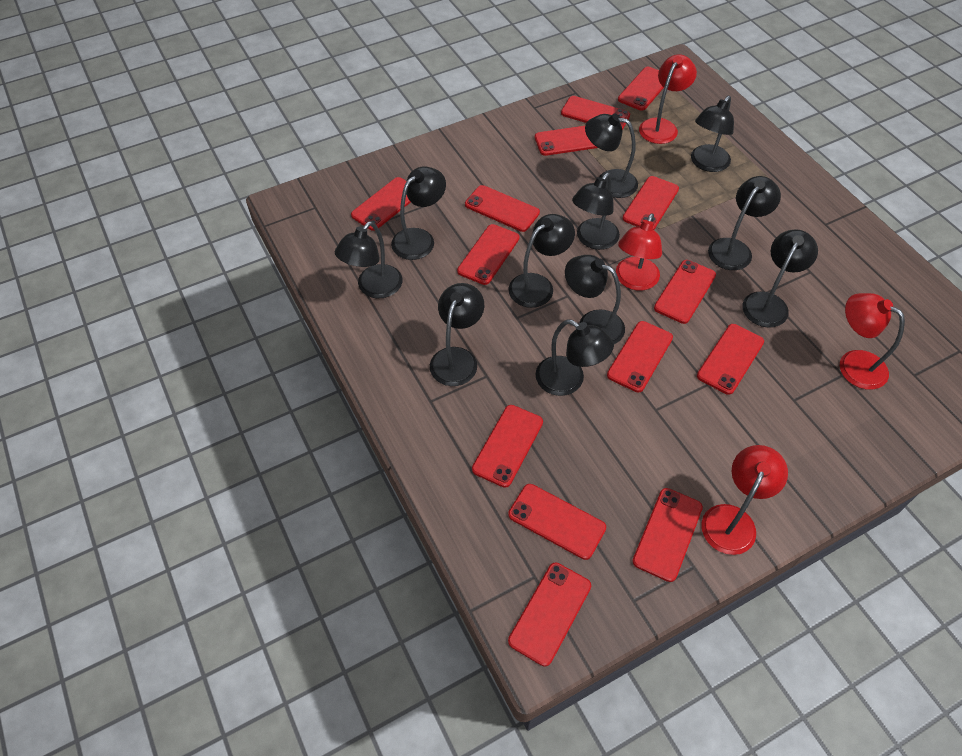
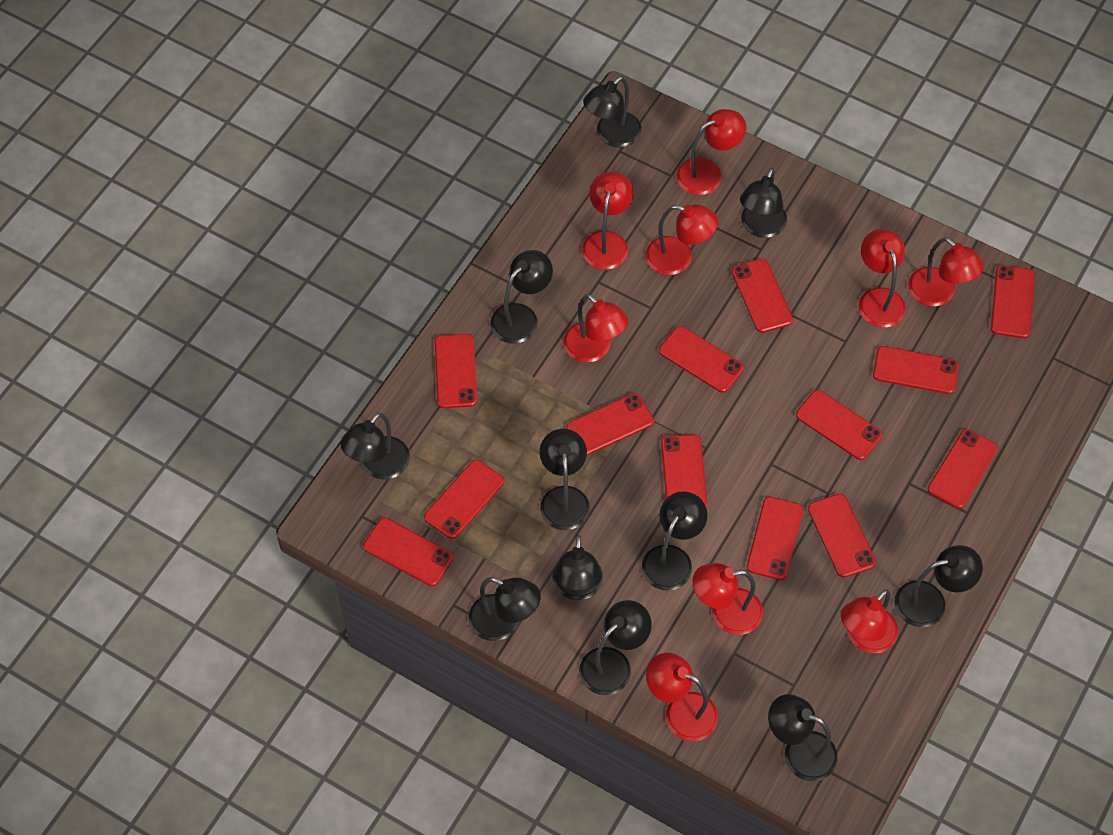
red lamp: [616,213,662,291] [639,54,697,144] [701,445,788,555] [840,293,905,390] = 4 -> [563,294,628,363] [582,171,634,270] [645,204,718,275] [646,653,718,741] [676,109,746,195] [692,563,763,635] [841,589,898,653] [859,229,906,328] [908,237,984,306] = 9
red phone: [351,177,411,231] [457,224,519,285] [465,185,540,232] [472,405,543,488] [508,484,606,560] [508,563,591,666] [535,126,598,156] [561,96,630,130] [607,321,673,392] [618,67,664,111] [622,176,679,230] [632,488,703,582] [654,260,716,324] [697,324,764,395] = 14 -> [363,518,453,586] [424,460,504,539] [435,334,477,408] [566,393,654,455] [659,326,744,393] [661,435,707,508] [732,259,793,333] [747,497,803,580] [796,390,883,460] [808,494,876,577] [873,346,959,394] [928,429,998,509] [991,265,1035,338] = 13

